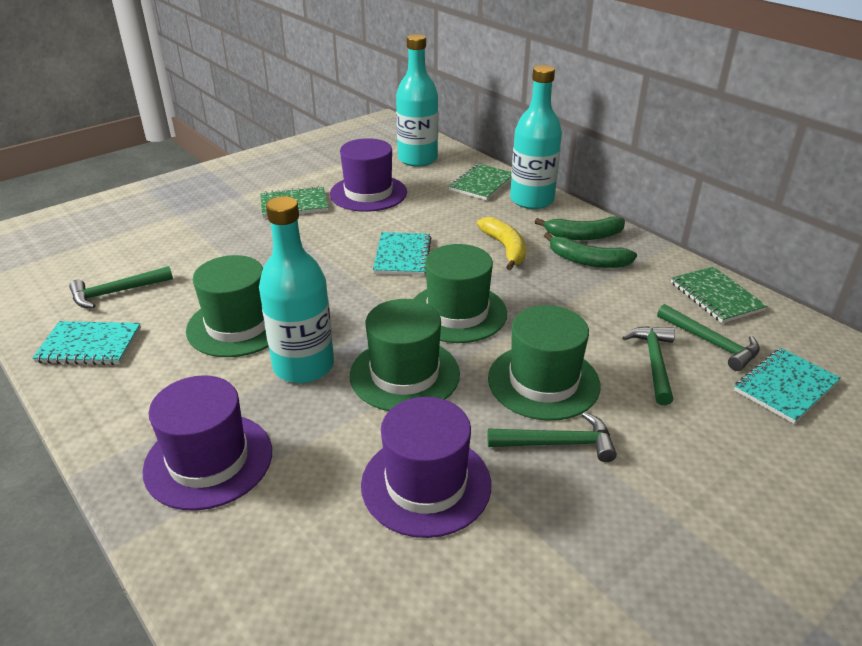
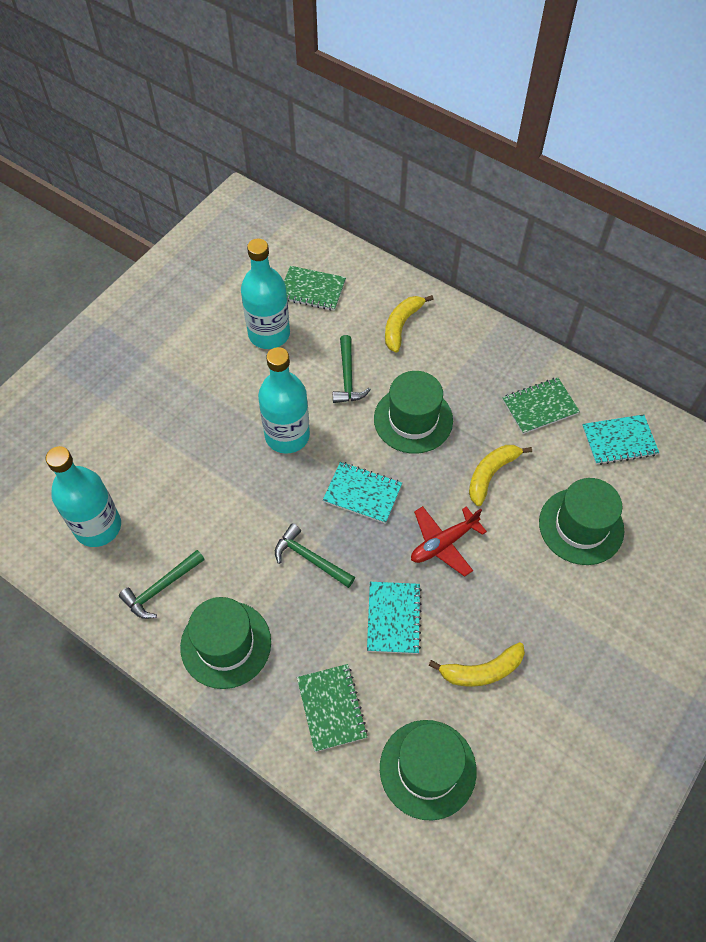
green banana: [535,216,625,240] [544,232,637,268] = 2 -> none = 0
green hammer: [69,266,173,308] [487,412,617,462] [622,326,675,405] [657,304,760,371] = 4 -> [119,550,205,619] [275,523,355,588] [333,335,371,403] = 3
purple hat: [142,375,272,511] [330,138,407,212] [361,397,491,538] = 3 -> none = 0
red plane: none = 0 -> [411,506,487,577] = 1
yellow banana: [477,217,526,270] = 1 -> [385,295,434,353] [428,642,525,687] [469,445,532,506] = 3

